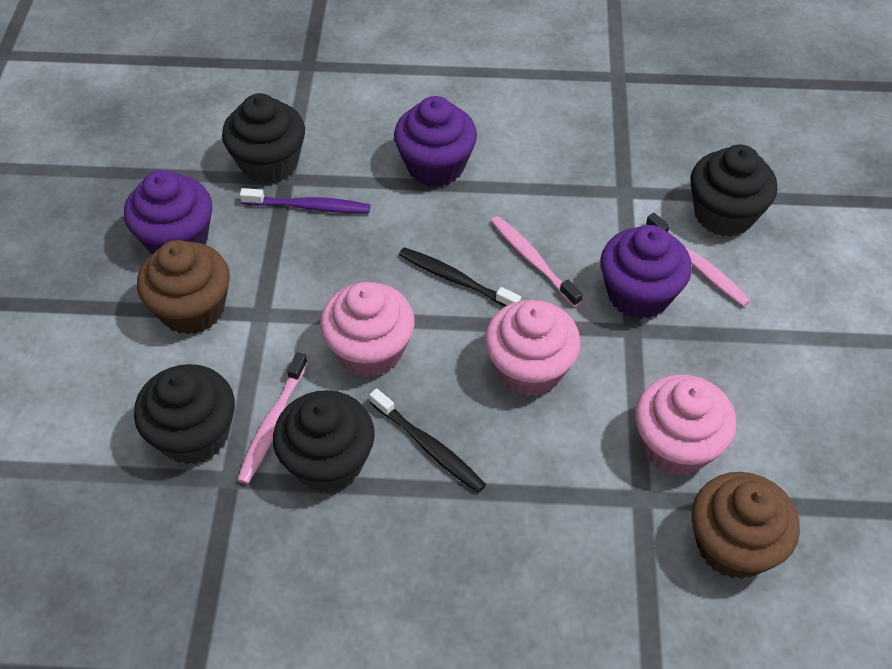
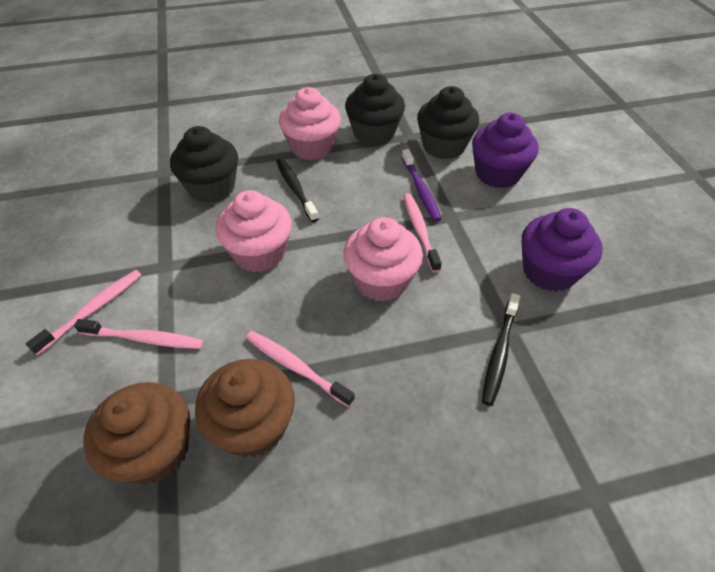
black cupcake: [134,364,235,465] [222,93,305,184] [273,390,375,493] [690,145,777,237] = 4 -> [170,126,238,203] [345,74,405,146] [417,86,479,159] = 3
pink toothbrush: [237,352,308,484] [491,216,583,307] [646,213,751,307] = 3 -> [26,270,141,355] [74,319,203,349] [246,331,355,407] [404,193,442,272] = 4
purple cupcake: [124,170,212,254] [394,96,477,187] [600,225,692,319] = 3 -> [472,113,539,188] [522,208,603,292] = 2

